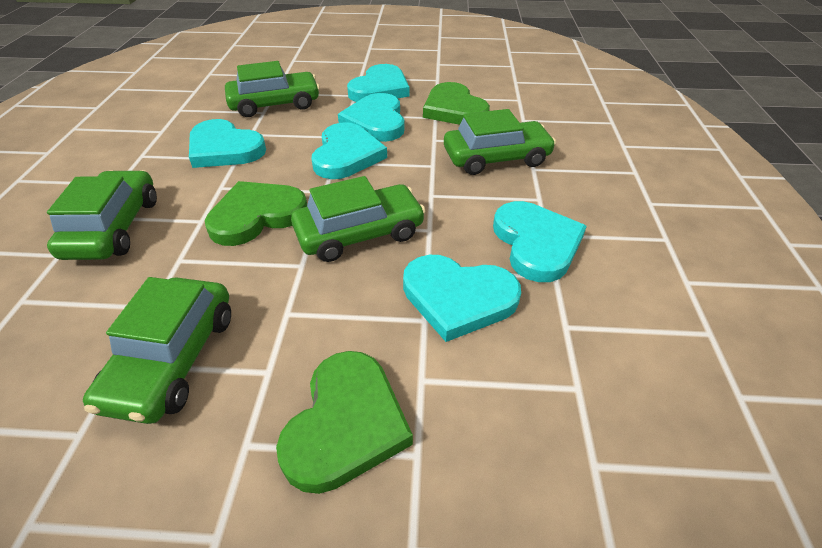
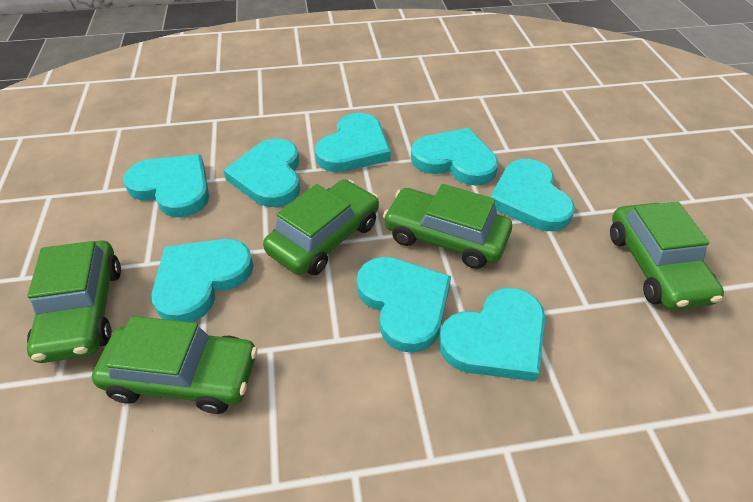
green heart: [205,181,307,246] [276,351,413,494] [423,82,490,125] = 3 -> none = 0
turquoise heart: [189,119,266,168] [312,122,387,179] [338,93,405,142] [347,64,410,102] [403,255,521,342] [493,201,587,282] = 6 -> [123,154,209,217] [152,239,254,322] [223,138,300,207] [315,113,391,172] [357,257,451,353] [411,128,498,185] [439,288,545,381] [490,159,575,231] = 8

